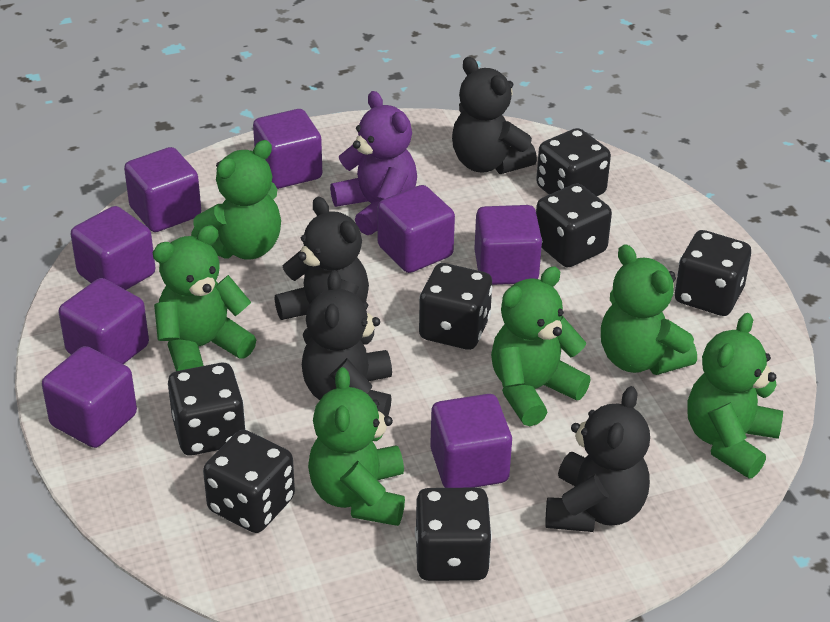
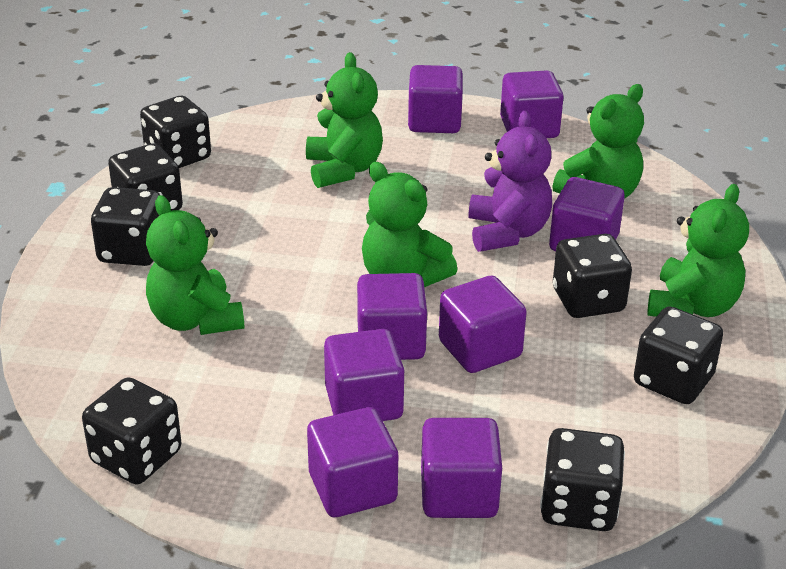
black teddy bear: [275,197,369,344] [302,270,392,417] [452,57,537,174] [545,386,650,532] = 4 -> none = 0
green teddy bear: [153,225,256,371] [191,140,281,259] [308,367,405,526] [491,266,591,426] [601,244,697,375] [687,313,783,478] = 6 -> [146,195,244,335] [306,52,383,188] [362,162,458,287] [553,84,644,199] [647,184,749,317] = 5

